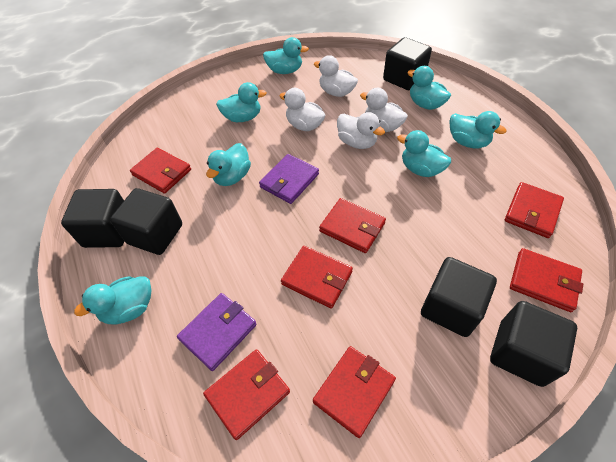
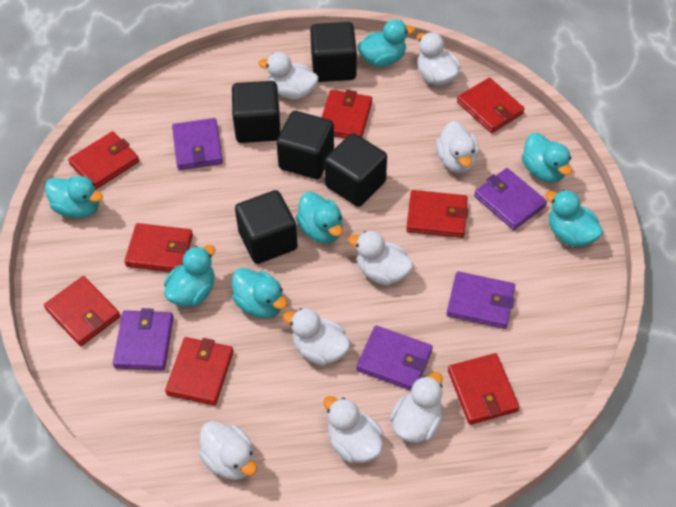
purple wallet: [177,293,257,371] [259,154,319,204] = 2 -> [113,308,173,371] [172,118,223,170] [356,326,433,391] [447,271,515,329] [474,168,547,230] = 5
red wallet: [130,148,191,194] [203,349,290,440] [281,246,353,309] [313,346,396,438] [319,198,386,253] [505,182,564,238] [510,248,583,312] = 7 -> [44,276,120,346] [68,131,139,190] [124,223,193,272] [165,337,234,405] [321,90,372,138] [406,190,468,238] [448,353,519,425] [457,78,525,133] = 8
white duck: [280,88,325,131] [314,55,358,97] [337,112,385,149] [360,88,408,132] = 4 -> [199,421,257,480] [258,52,318,99] [283,308,350,366] [324,396,383,463] [348,231,413,285] [390,372,443,443] [417,32,461,86] [436,121,479,173] = 8

